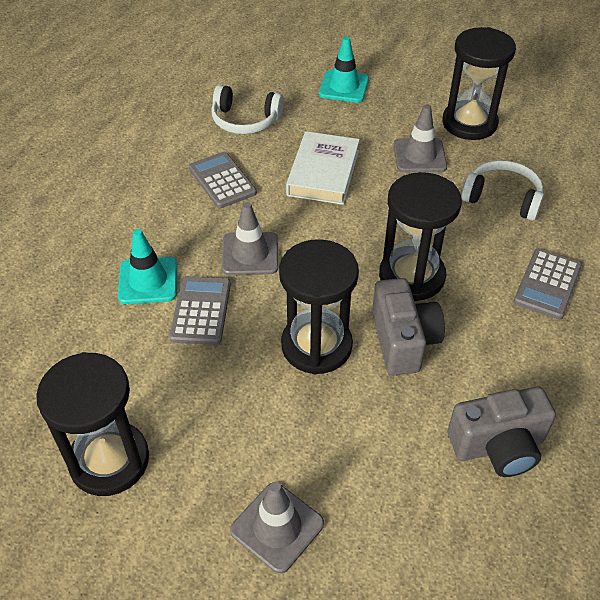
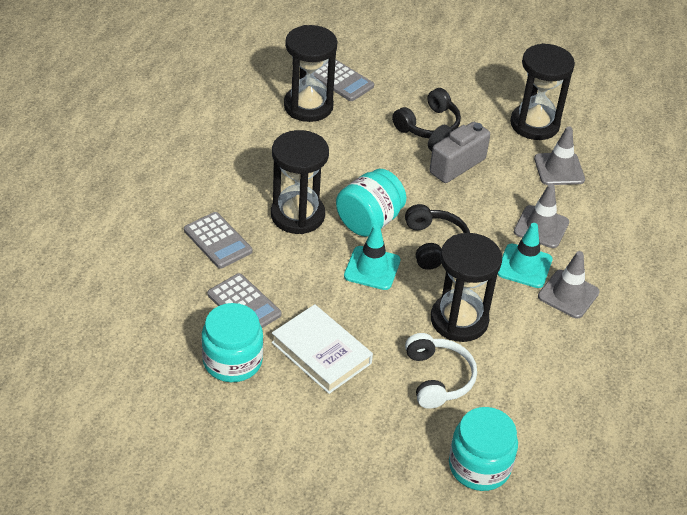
black headphones: none = 0 -> [392,88,461,138] [405,204,470,270] = 2
grey camera: [372,278,445,375] [447,387,556,477] = 2 -> [428,122,490,183] = 1
turquoise jar: none = 0 -> [201,303,263,382] [336,169,406,237] [449,407,518,491] = 3
white headphones: [211,85,284,134] [461,160,544,221] = 2 -> [405,333,477,409] = 1

